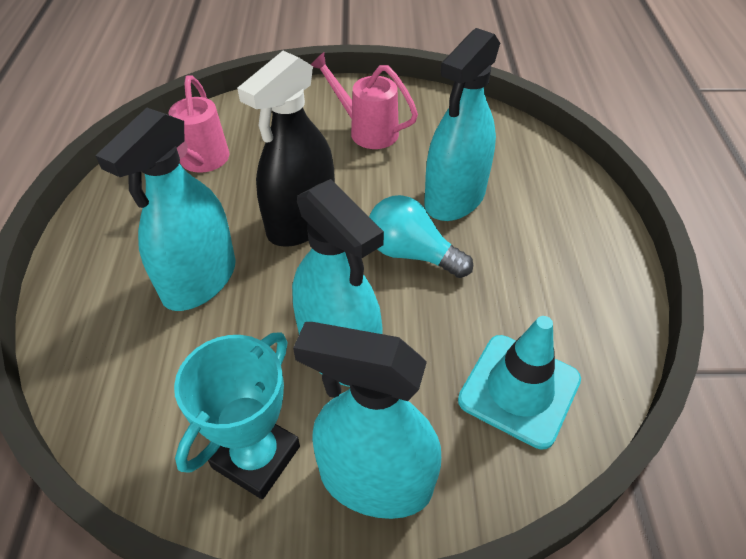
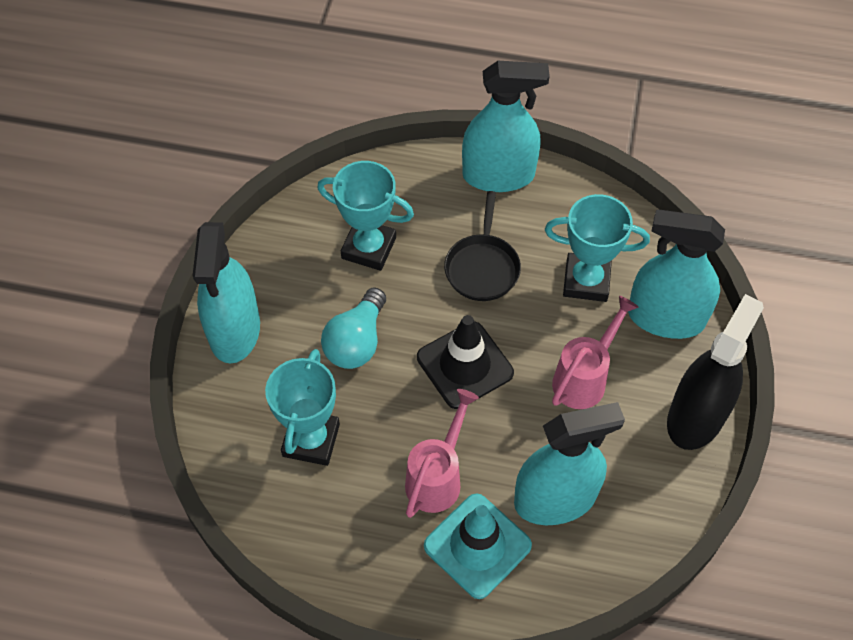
black pan: none = 0 -> [444,191,521,301] = 1
black traffic cone: none = 0 -> [417,315,514,409] = 1
turquoise trophy: [174,332,300,499] = 1 -> [265,349,340,466] [317,161,414,271] [545,194,650,302] = 3

